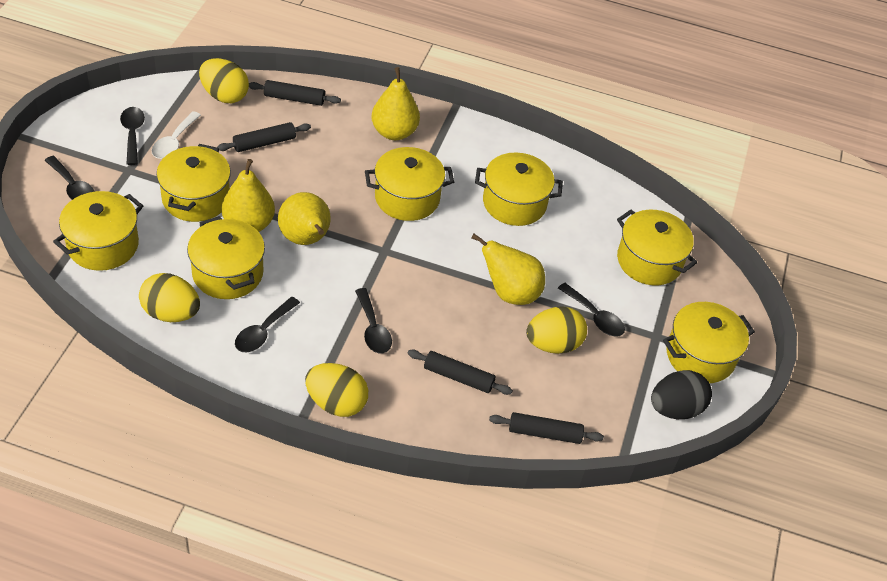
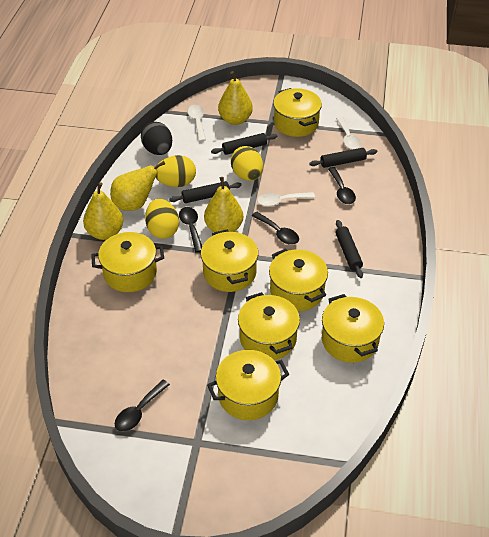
black spoon: [44,156,95,200] [120,107,145,165] [235,297,300,352] [355,288,392,353] [558,283,625,336] = 5 -> [115,380,170,432] [179,207,202,253] [252,212,299,245] [328,167,356,204] = 4
white spoon: [152,111,201,159] = 1 -> [187,105,206,141] [257,192,315,207] [336,117,361,150] = 3
yellow egg: [139,273,200,322] [199,58,249,103] [305,363,368,417] [526,306,587,354] = 4 -> [145,199,179,239] [155,155,196,187] [231,146,263,181] = 3

